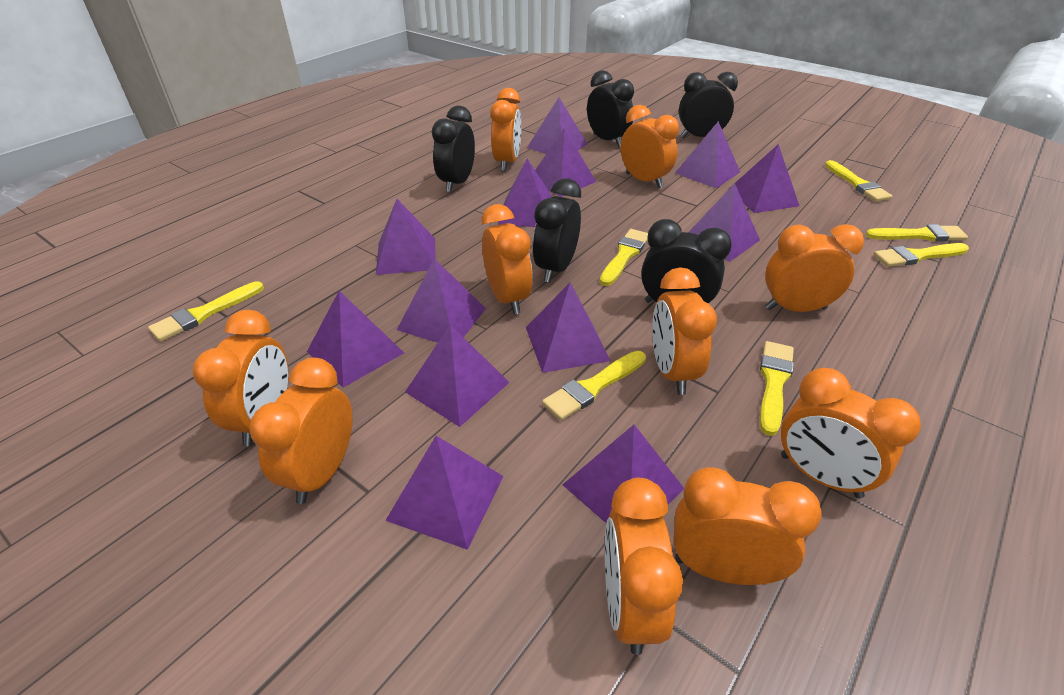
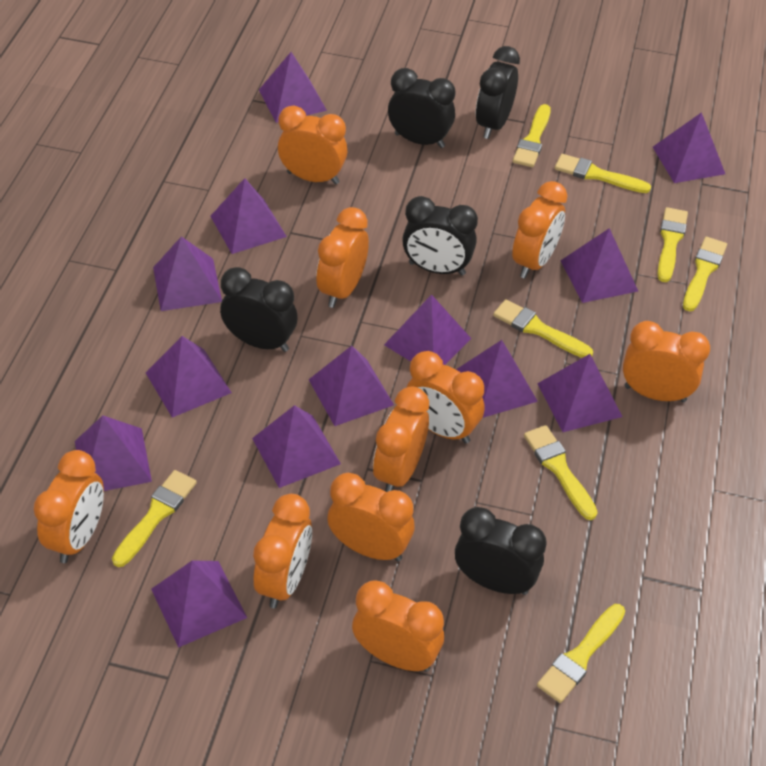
yellow brush: [148,281,264,342] [542,351,646,421] [600,229,648,286] [760,341,794,436] [825,160,892,202] [866,224,968,241] [873,243,969,267] = 7 -> [112,470,197,567] [493,299,593,358] [513,104,551,167] [524,425,598,520] [537,604,625,703] [555,154,651,193] [657,207,688,282] [683,237,727,311] = 8

